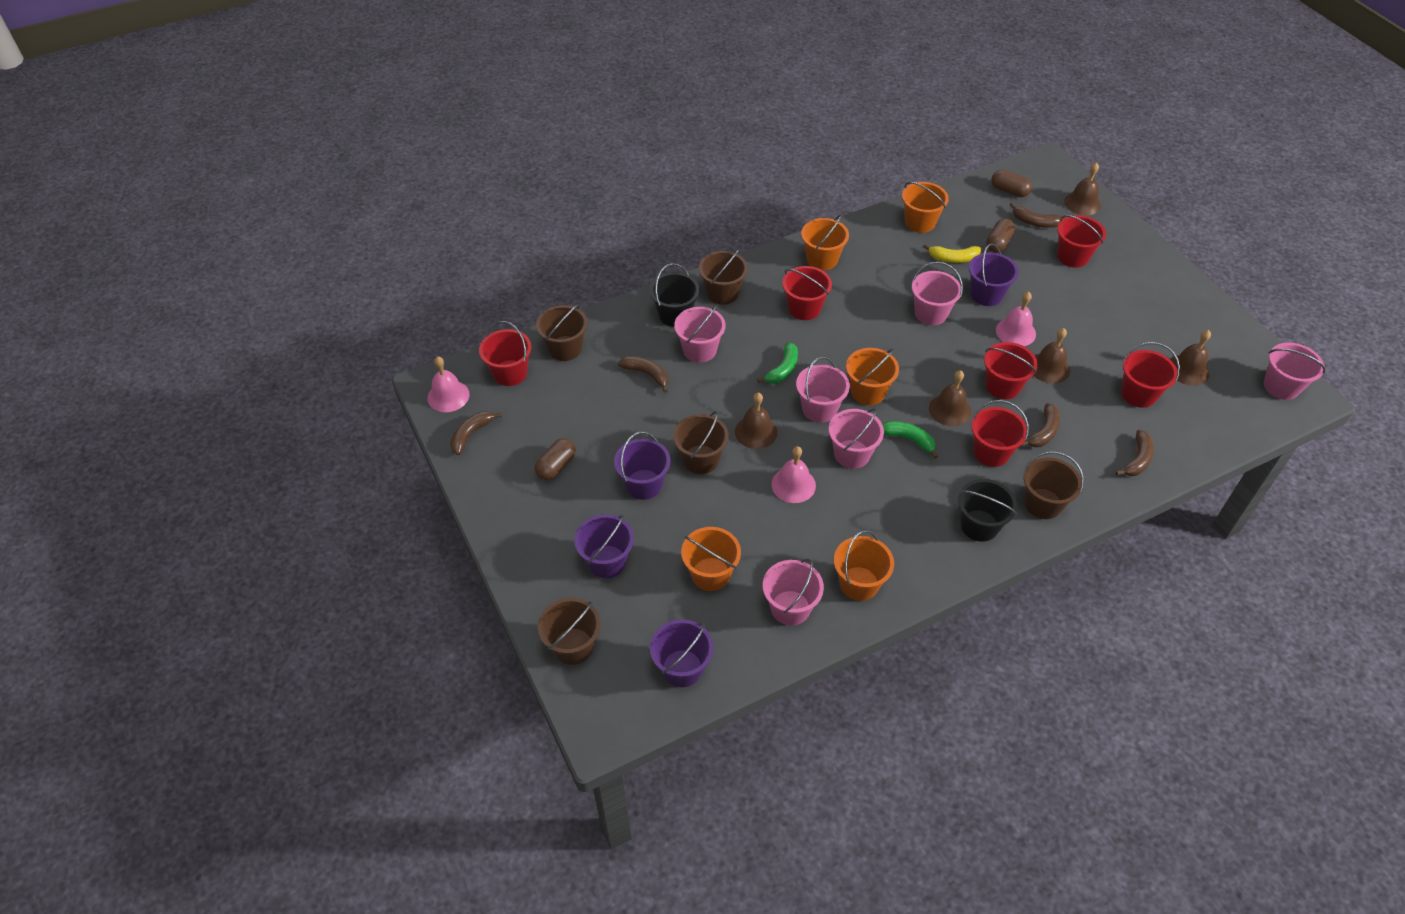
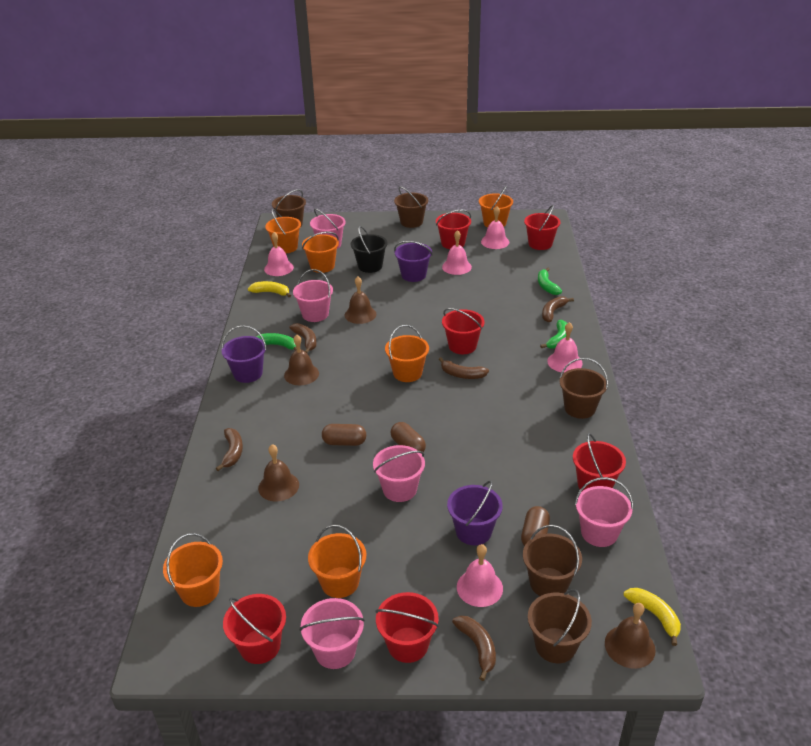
black bucket: [650,263,699,327] [958,479,1017,542] = 2 -> [351,226,388,273] = 1
brown bell: [735,393,778,449] [929,370,971,426] [1033,328,1070,384] [1064,162,1101,215] [1170,330,1211,386] = 5 -> [258,444,299,501] [284,335,319,385] [345,277,376,324] [605,603,656,669] = 4
green banana: [757,342,798,383] [882,421,938,459] = 2 -> [256,333,297,351] [538,268,562,295] [540,320,567,349] = 3
orange bucket: [681,527,741,591] [801,214,849,270] [834,530,894,601] [846,348,899,405] [902,182,949,233] = 5 -> [163,533,223,607] [265,209,301,253] [302,232,339,273] [308,525,366,598] [385,325,429,382] [479,186,513,227] = 6
pink bell: [427,356,470,412] [771,446,816,503] [996,291,1036,346] = 3 -> [264,232,294,276] [442,230,472,275] [457,544,503,607] [481,206,509,249] [547,322,583,373] = 5
pink bucket: [674,305,725,363] [763,558,824,626] [796,356,850,423] [829,408,884,469] [912,262,963,325] [1264,342,1326,400] = 6 -> [293,269,333,322] [300,598,365,669] [310,209,346,249] [373,445,425,502] [575,477,633,547] = 5
purple bucket: [574,514,634,578] [614,431,671,500] [650,619,713,687] [969,243,1019,306] = 4 -> [222,325,267,383] [394,241,433,282] [447,481,503,545] = 3
yellow banana: [923,244,981,263] = 1 -> [248,281,291,297] [624,588,681,646] = 2

